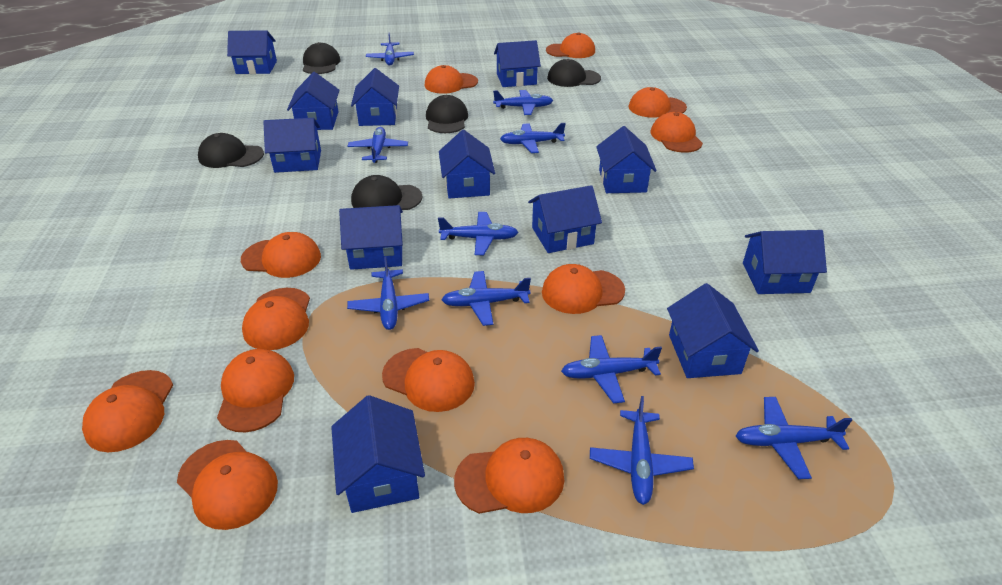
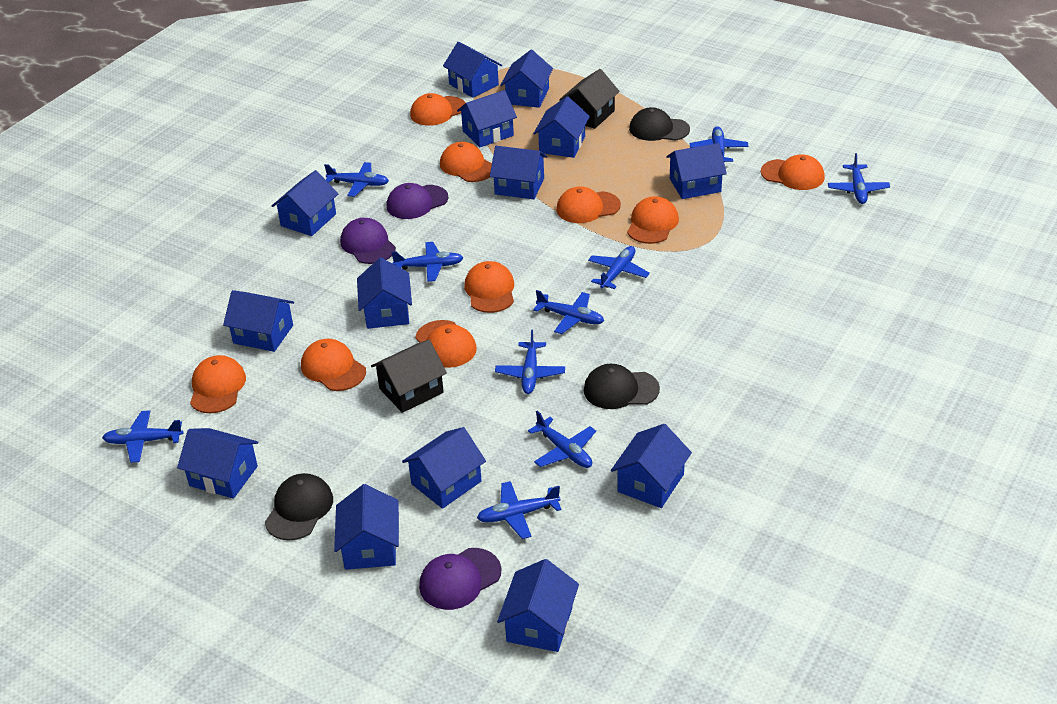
black cap: [198,133,264,168] [303,42,341,74] [351,175,422,210] [426,95,468,133] [547,59,601,87] = 5 -> [265,473,333,540] [584,364,660,409] [629,107,690,141] = 3
black house: none = 0 -> [371,340,447,413] [559,69,620,129] = 2
blue house: [227,30,277,74] [263,118,321,173] [287,72,340,130] [331,395,425,513] [339,205,403,270] [351,68,399,126] [439,130,495,198] [494,40,541,87] [528,185,602,253] [596,126,657,193] [667,283,759,378] [743,230,827,294] = 12 -> [177,428,258,499] [223,290,294,352] [272,170,338,236] [334,484,399,570] [357,258,412,329] [402,427,486,509] [443,42,502,98] [457,90,517,147] [490,146,547,199] [497,559,579,652] [500,50,553,108] [533,96,590,158] [611,424,692,508] [666,143,727,199] = 14
orange cap: [82,370,173,452] [177,440,278,530] [217,349,294,432] [241,232,321,278] [242,288,310,350] [382,348,475,412] [425,65,478,94] [454,438,564,514] [542,264,625,314] [546,32,595,58] [629,87,687,118] [651,112,703,153] = 12 -> [190,355,246,413] [301,339,366,391] [410,93,466,126] [415,320,477,368] [440,142,492,182] [464,261,514,313] [556,186,621,223] [627,196,679,244] [761,154,825,190] = 9
purple cap: none = 0 -> [340,218,396,264] [386,183,448,219] [419,548,501,610] = 3

